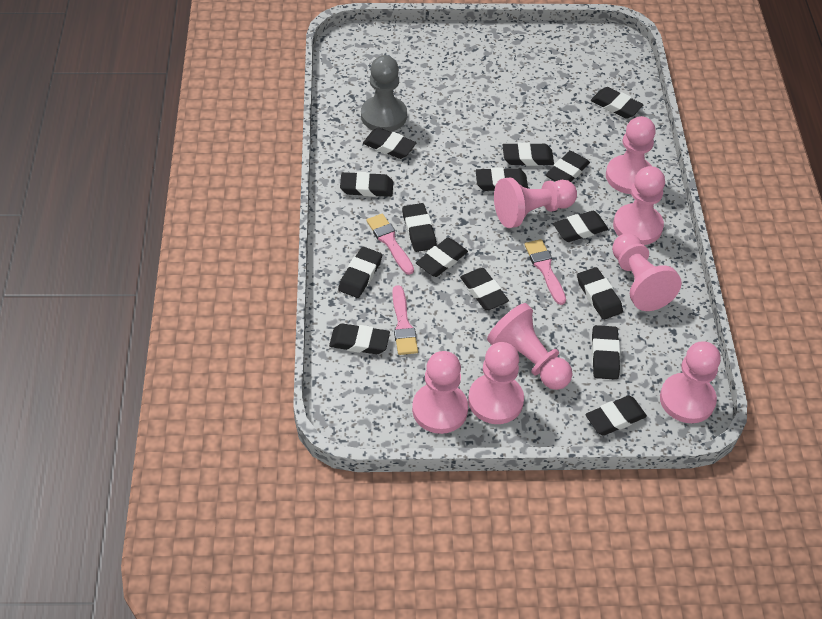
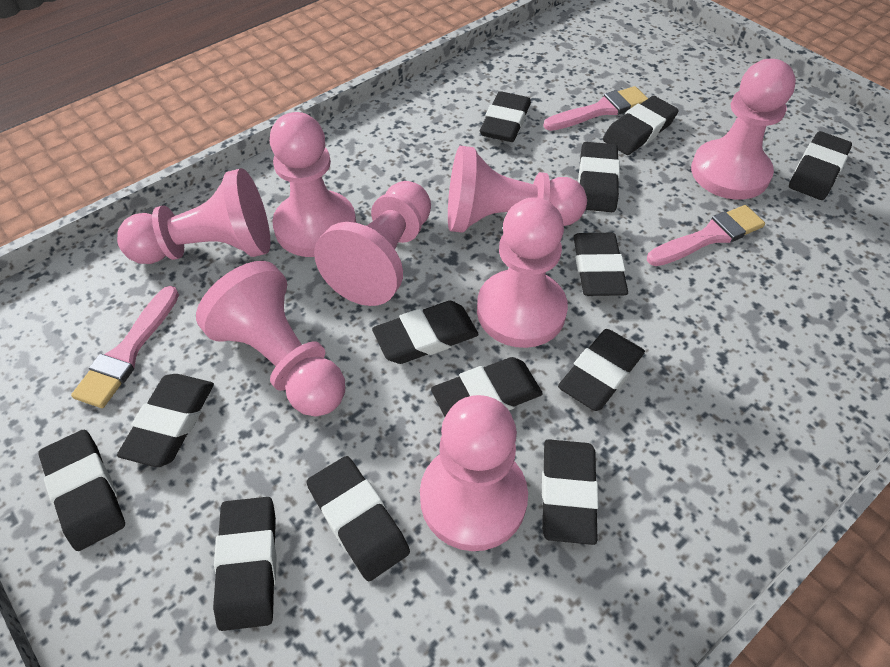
black eraser: [329,323,390,354] [338,247,382,298] [340,172,393,197] [363,127,416,159] [402,203,437,252] [416,238,468,277] [460,268,509,310] [475,167,528,191] [503,142,554,166] [546,151,590,182] [553,211,608,242] [577,267,623,320] [585,396,647,436] [591,87,644,119] [592,325,620,380] = 15 -> [38,430,125,551] [117,374,214,467] [213,497,277,631] [307,456,410,581] [372,301,479,364] [431,357,543,417] [480,91,531,142] [542,439,599,545] [558,329,645,411] [573,233,628,296] [578,142,620,212] [603,96,679,155] [789,131,852,200] = 13
grey pawn: [361,55,407,132] = 1 -> none = 0

